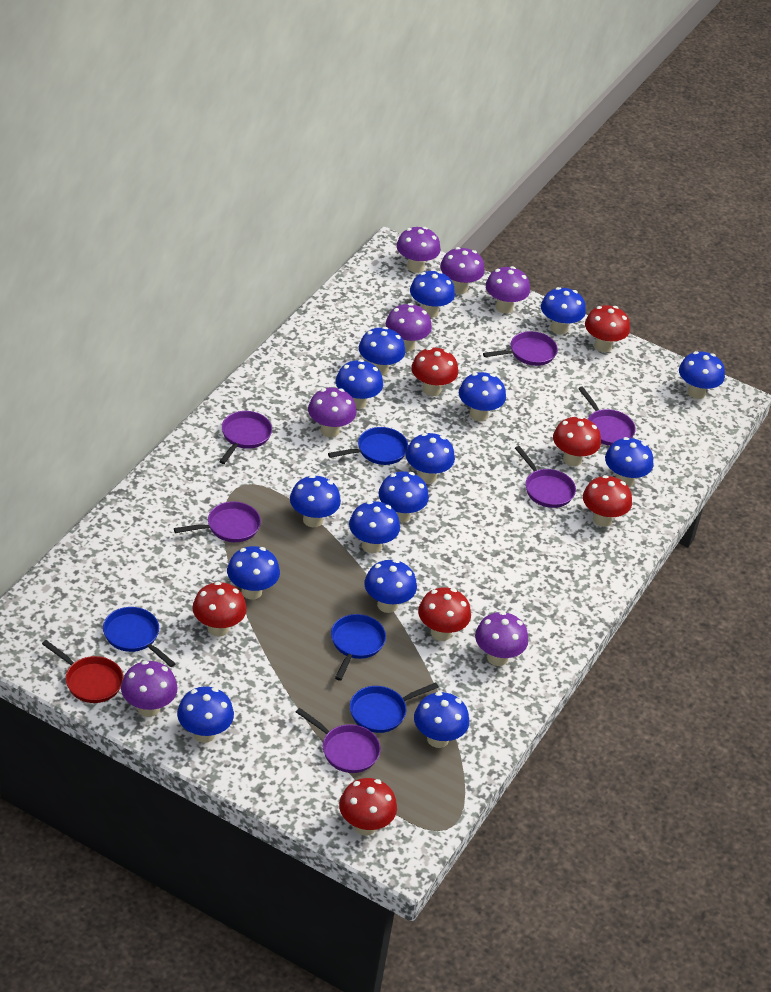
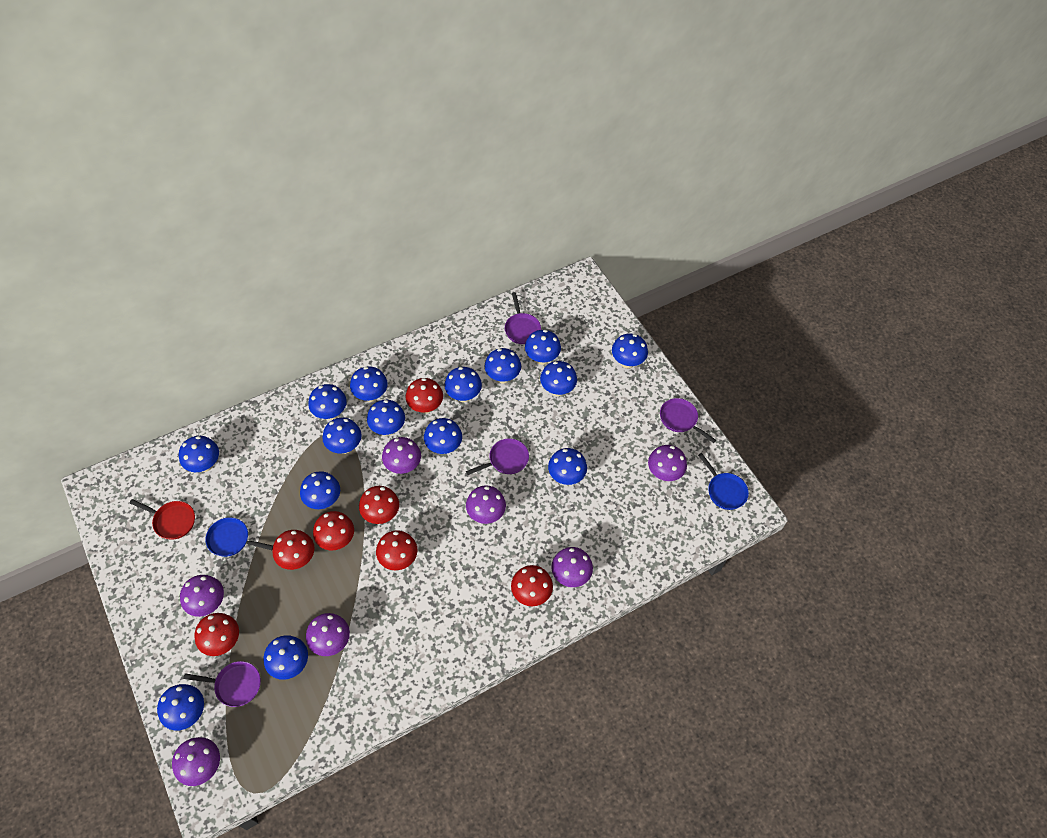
blue pan: [103,607,176,667] [328,427,408,465] [331,614,386,681] [350,682,439,733] = 4 -> [205,517,273,557] [698,453,749,510] = 2
purple pan: [174,501,261,542] [219,411,272,464] [296,708,381,773] [483,331,558,366] [515,446,576,508] [578,386,636,446] = 6 -> [183,661,261,707] [466,439,529,475] [505,292,541,344] [660,398,716,443] = 4

